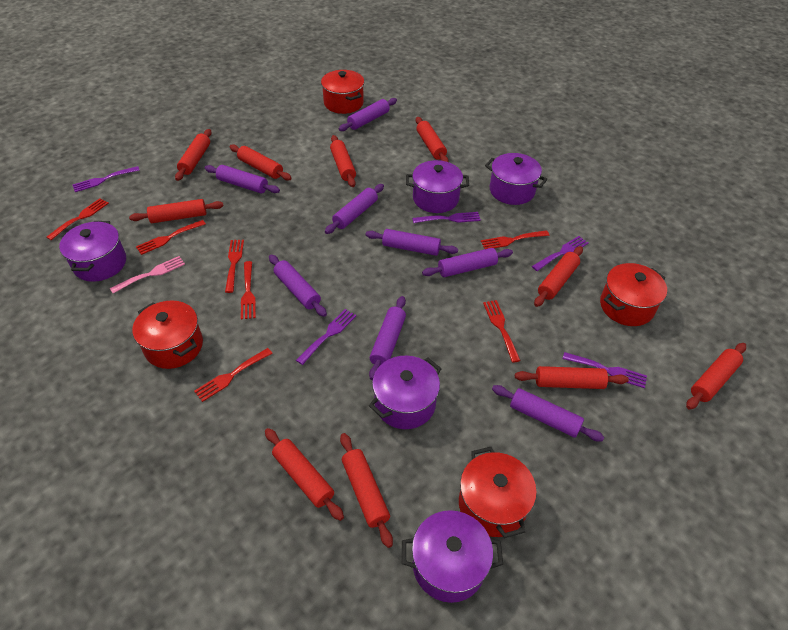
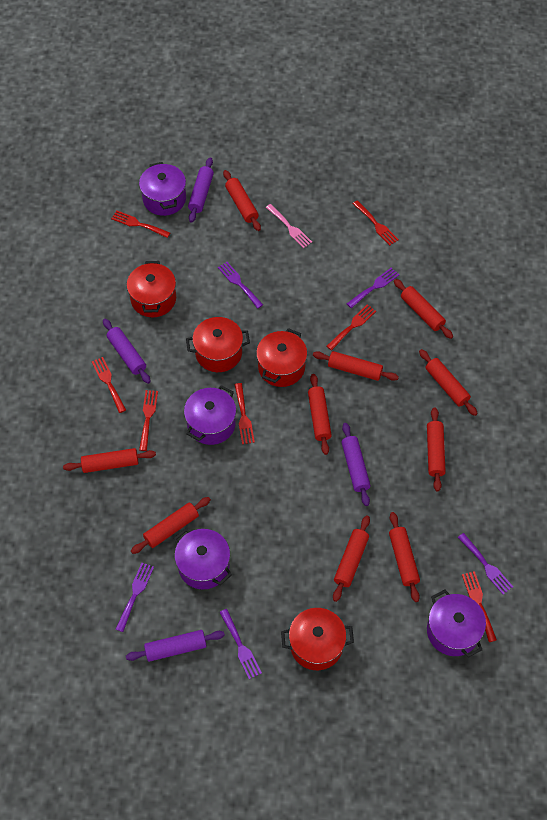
purple pot: [59,221,126,282] [369,356,442,429] [402,510,503,603] [406,160,469,213] [485,153,547,205] = 5 -> [139,162,186,216] [174,528,232,590] [184,385,236,445] [427,590,486,658] = 4
purple rolling pin: [205,165,280,193] [269,255,327,317] [325,184,384,234] [339,98,397,131] [365,229,458,256] [369,296,406,380] [422,248,513,277] [492,385,604,441] = 8 -> [103,319,151,384] [126,630,225,662] [188,157,214,223] [341,423,371,506] = 4

